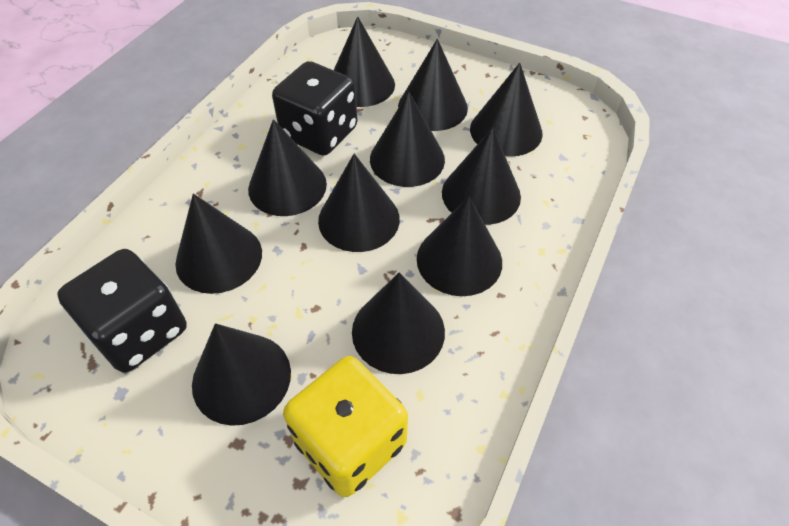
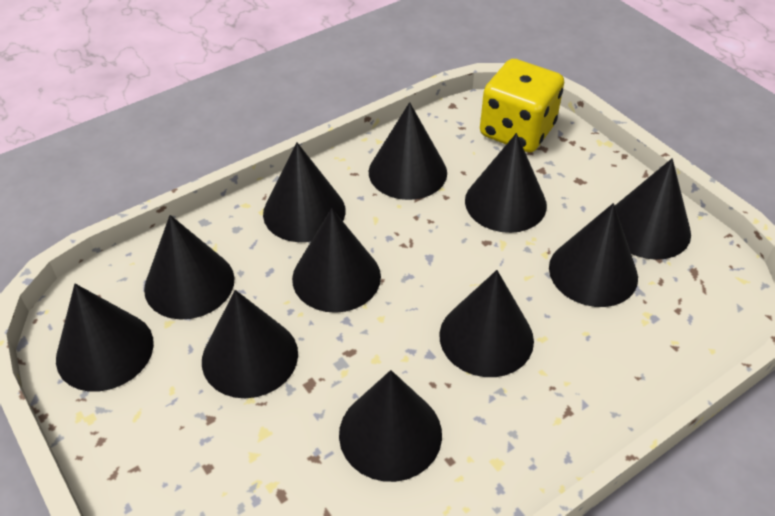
black dice: [57,249,187,373] [272,61,358,156] = 2 -> none = 0

